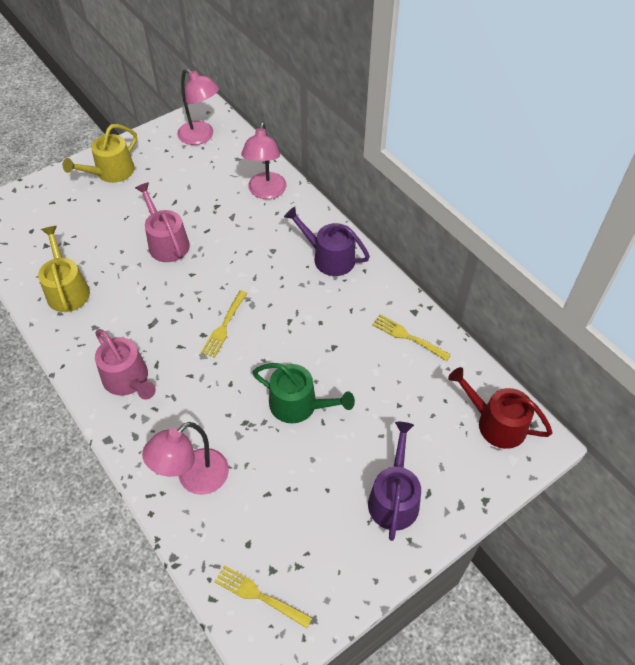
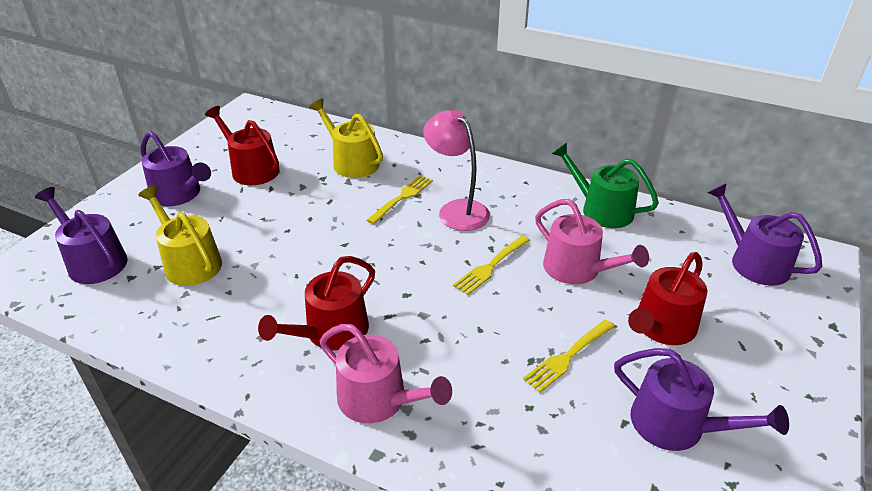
pink lamp: [142,422,229,495] [177,68,219,145] [241,122,286,199] = 3 -> [423,110,490,231] = 1
purple watering can: [284,207,370,276] [368,422,421,541] = 2 -> [35,187,128,284] [141,131,211,206] [614,348,789,451] [707,183,823,286] = 4
red watering can: [448,367,553,449] = 1 -> [205,106,280,185] [258,256,375,350] [628,252,707,345] = 3

